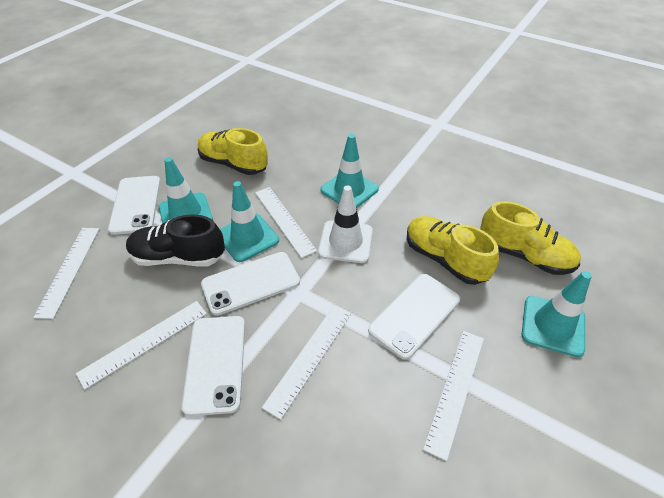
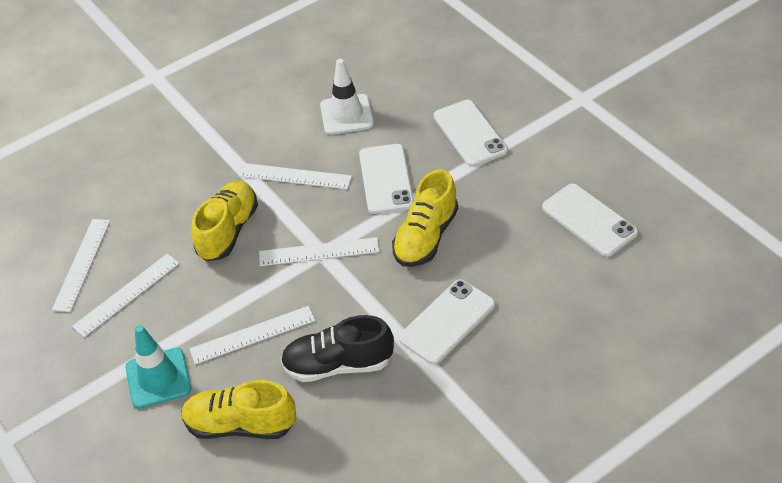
turquoise traffic cone: [159,157,213,223] [220,181,279,262] [320,134,379,208] [522,271,592,357] = 4 -> [126,325,191,409] = 1

